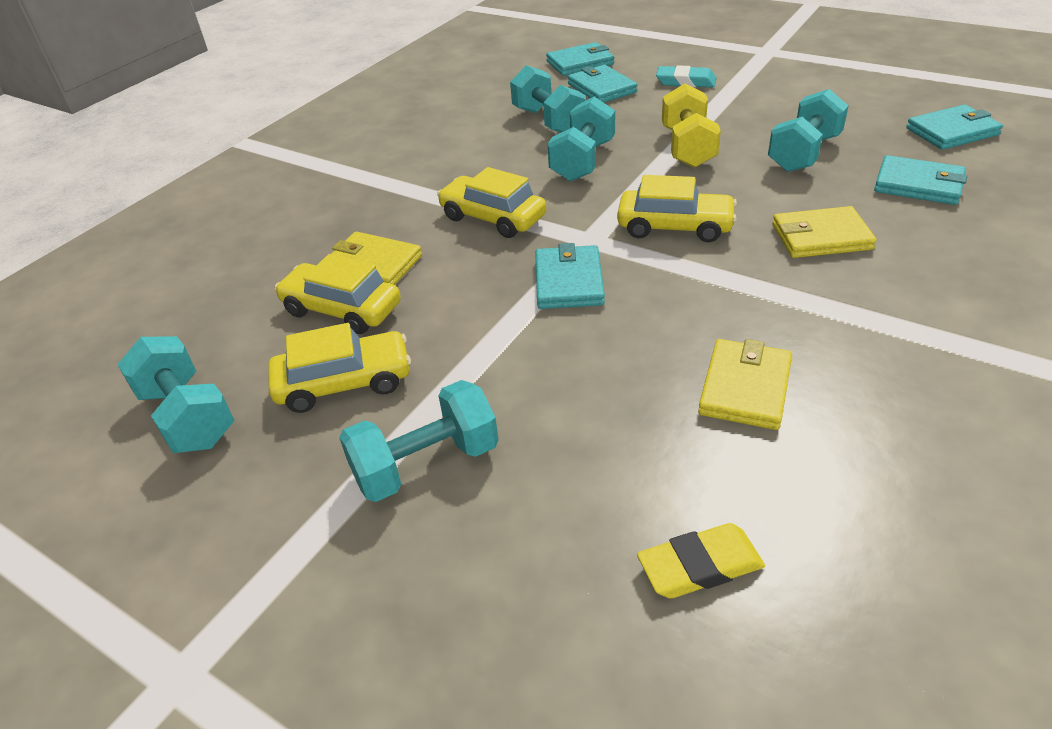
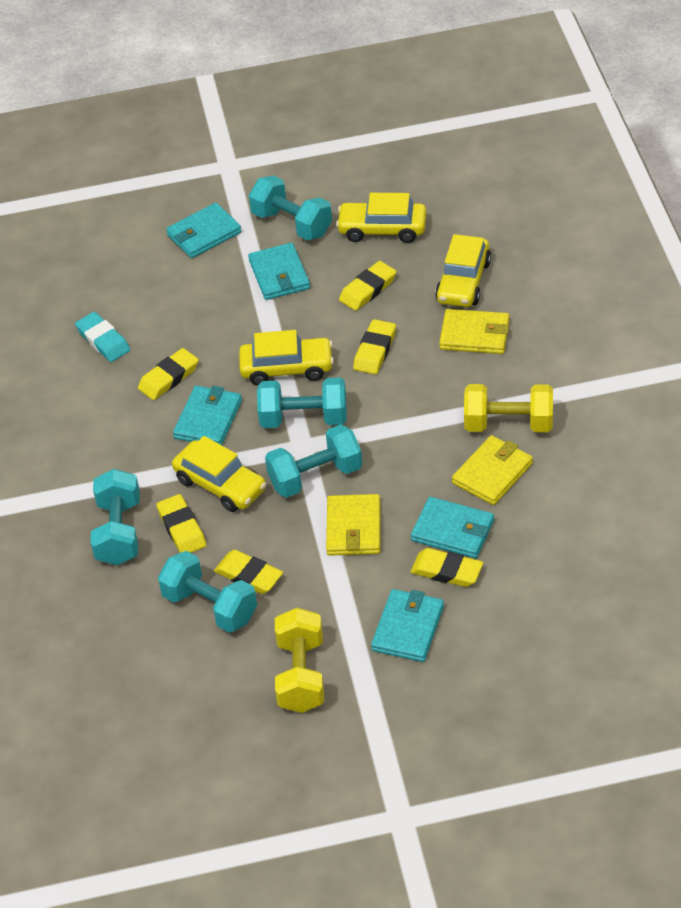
yellow dumbbell: [662,83,721,168] = 1 -> [275,608,324,713] [464,384,553,432] = 2
yellow eraser: [637,523,765,598] = 1 -> [138,348,199,400] [156,494,206,553] [214,550,283,594] [339,261,397,311] [353,319,396,374] [411,548,483,587] = 6

